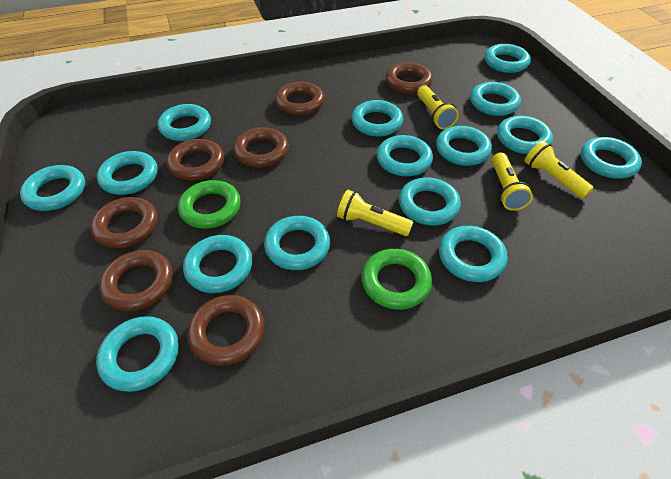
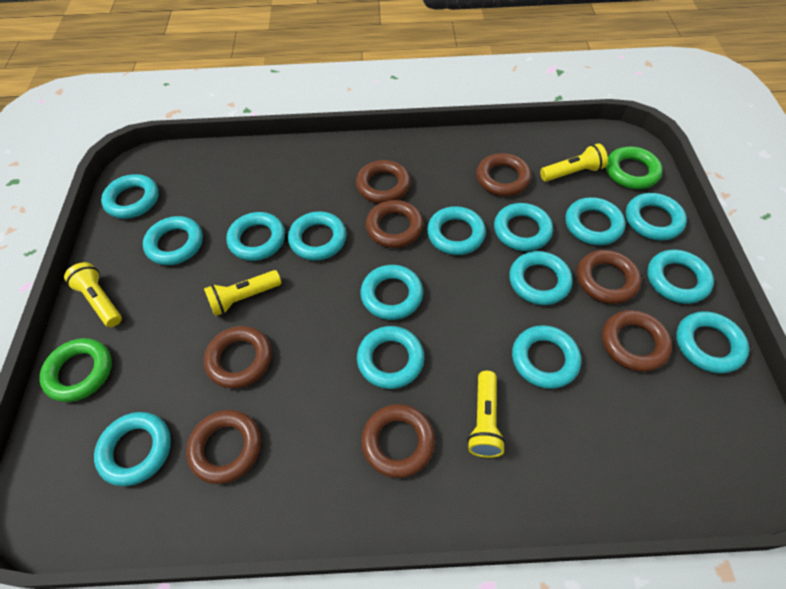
brown ring: [91,197,158,249] [99,250,173,311] [167,139,224,181] [188,295,265,366] [233,127,289,168] [275,82,324,116] [386,62,433,94] = 7 -> [186,410,261,484] [204,326,272,388] [356,160,410,203] [361,404,435,478] [366,200,423,248] [476,153,531,196] [577,250,641,304] [602,310,672,372] = 8

